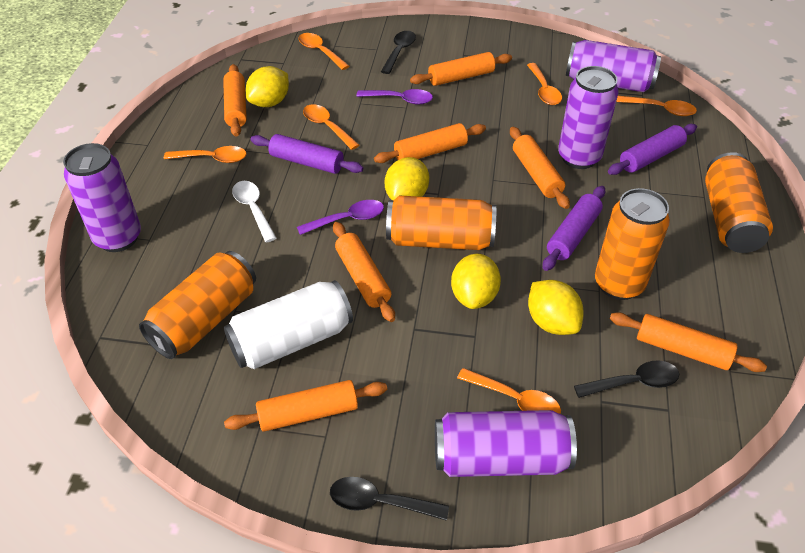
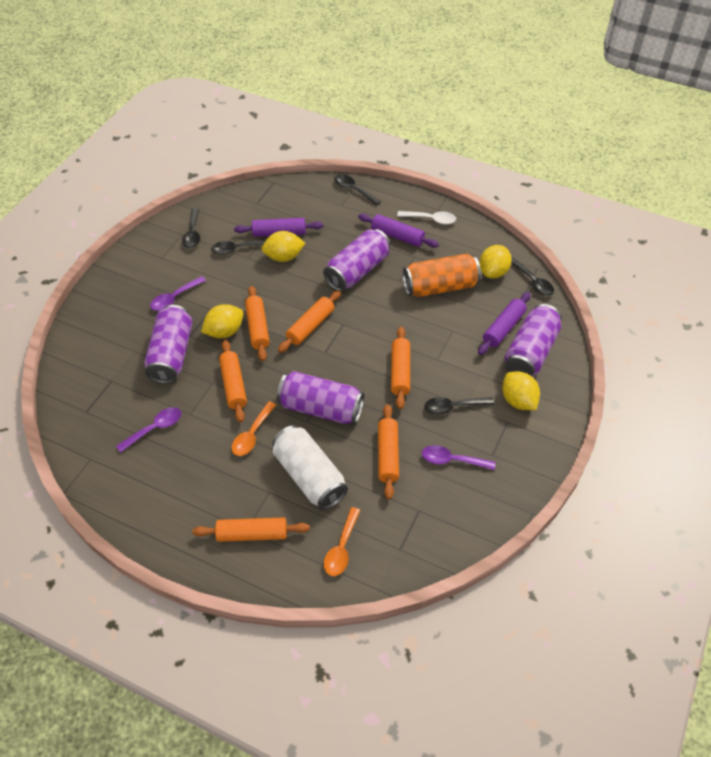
black spoon: [330,477,449,521] [381,31,416,74] [574,360,679,398] = 3 -> [182,208,200,248] [211,240,266,255] [334,174,381,206] [424,397,494,415] [511,257,554,296] = 5
orange can: [139,251,256,359] [386,195,496,250] [595,188,670,300] [705,152,773,253] = 4 -> [403,253,481,297] = 1
orange rolling pin: [223,64,247,137] [224,380,387,432] [333,222,395,322] [374,123,486,163] [410,52,512,86] [510,127,570,209] [610,312,767,372] = 7 -> [193,517,310,542] [219,340,247,423] [245,286,270,361] [278,290,341,353] [378,404,399,499] [391,327,410,409] = 6
orange spoon: [164,146,246,163] [299,33,349,70] [303,104,359,150] [457,368,561,414] [527,63,562,105] [616,96,697,116] = 6 -> [232,401,276,456] [324,507,360,576] = 2
purple spoon: [297,200,384,235] [357,89,433,104] = 2 -> [116,407,182,453] [150,276,206,311] [422,445,496,470] = 3

